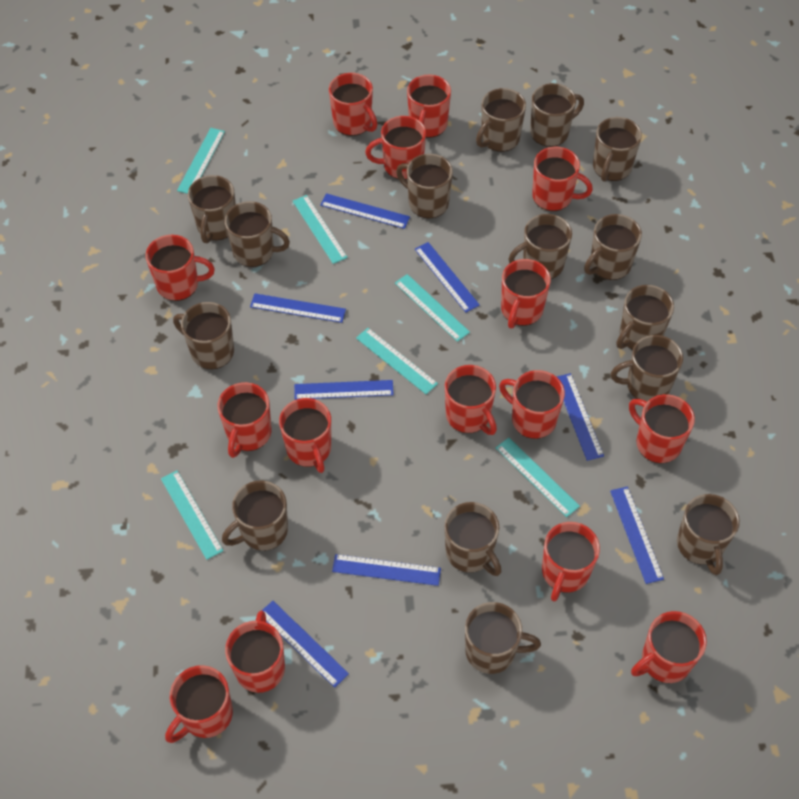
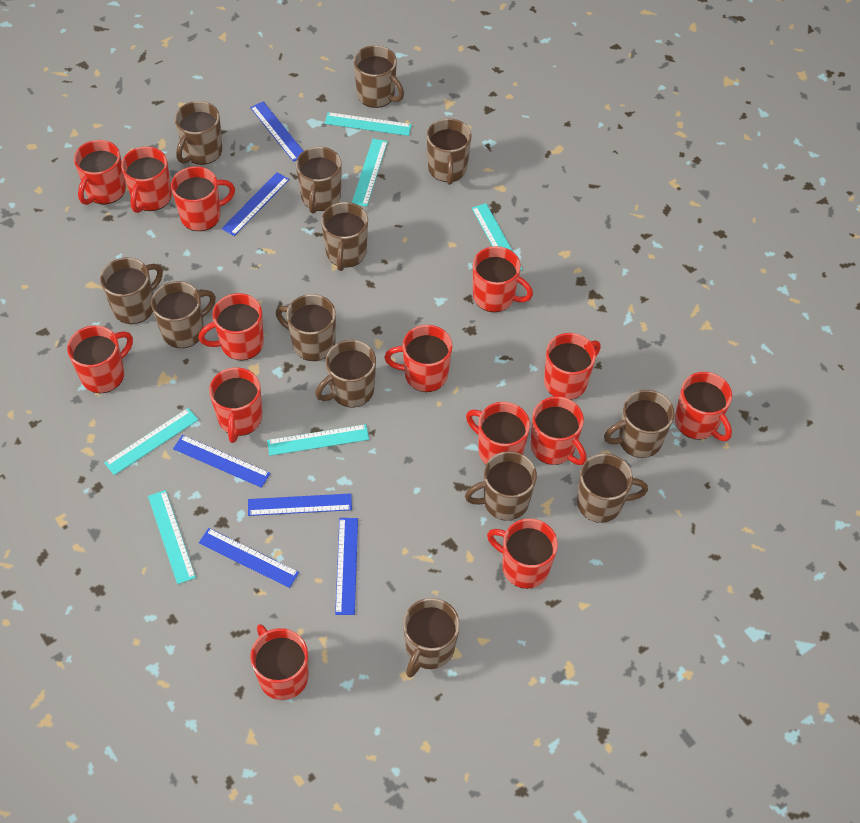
blue ruler: [250,293,346,323] [262,601,349,688] [294,380,394,400] [320,193,410,229] [332,554,441,586] [415,242,480,313] [557,373,604,461] [610,486,664,584] = 8 -> [173,435,270,488] [199,528,299,588] [222,173,289,236] [248,493,352,516] [250,101,303,162] [335,518,358,615] = 6
brown mug: [173,302,234,369] [188,175,236,243] [222,480,288,551] [225,201,290,267] [396,154,453,218] [444,502,502,576] [465,602,541,674] [476,88,526,152] [509,214,572,279] [530,83,584,147] [584,214,642,280] [593,117,642,182] [611,335,683,402] [617,285,674,350] [677,494,740,575] = 15 -> [100,257,163,324] [151,281,216,348] [175,101,222,165] [276,294,336,361] [296,147,342,214] [315,340,376,407] [321,202,368,271] [353,45,404,108] [403,598,460,678] [427,118,472,185] [465,451,537,521] [577,453,648,523] [604,390,675,458] = 13
red mug: [146,235,215,301] [165,665,233,743] [217,382,271,458] [225,610,285,693] [279,398,331,473] [329,73,377,136] [365,116,426,180] [407,75,451,138] [445,365,497,435] [499,370,565,439] [501,259,551,329] [532,147,593,211] [542,522,600,602] [629,394,695,463] [631,611,707,683] = 15 -> [67,325,133,393] [74,140,126,205] [121,146,172,213] [171,166,235,231] [199,293,264,361] [209,367,262,443] [250,624,308,700] [384,325,452,392] [466,402,530,464] [473,246,533,312] [487,518,558,589] [531,396,587,465] [544,333,601,400] [675,372,732,441] = 14

